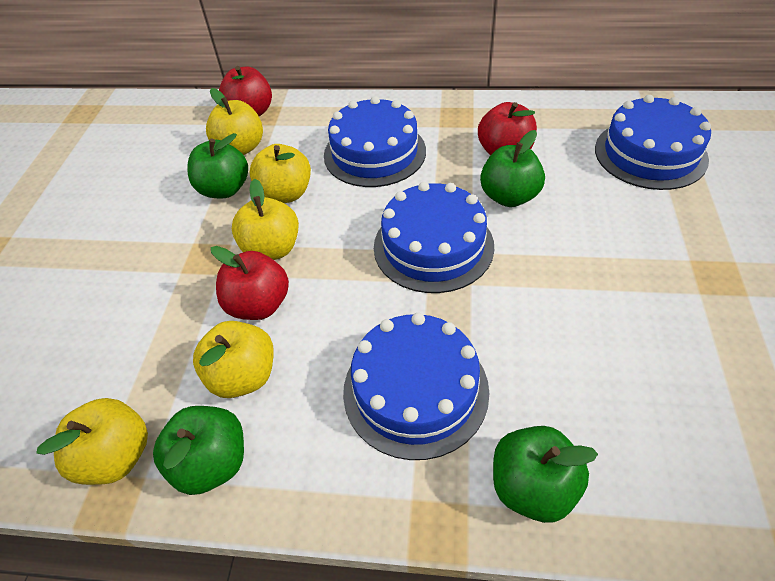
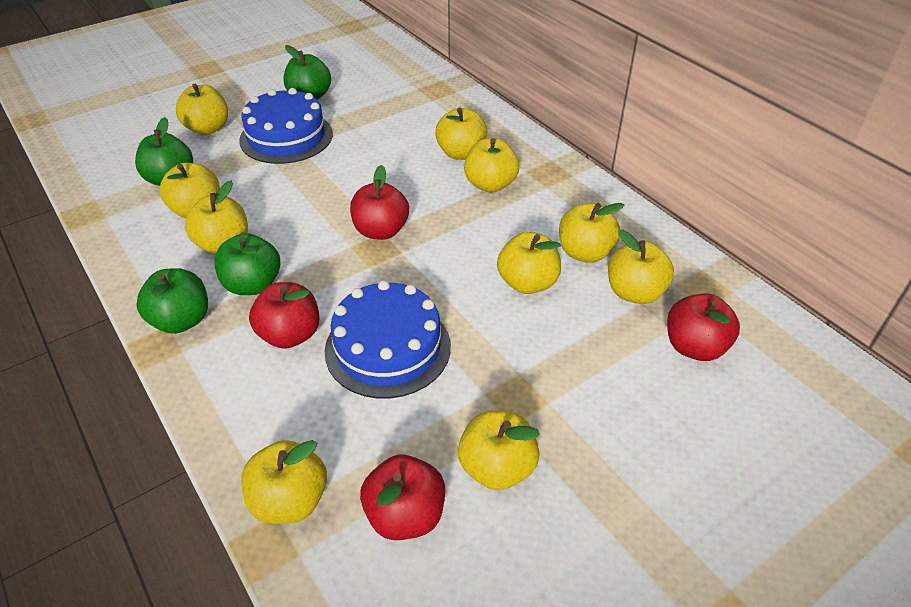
blue cake: [324,96,426,187] [343,313,490,460] [374,182,494,293] [595,95,711,190] = 4 -> [239,88,333,164] [325,280,451,398] = 2
red apple: [211,246,289,320] [219,66,272,116] [478,102,537,155] = 3 -> [249,282,319,349] [350,165,409,240] [360,455,445,540] [667,294,740,361] = 4
yellow apple: [36,398,148,485] [193,321,274,398] [206,88,263,155] [232,179,299,260] [250,144,311,203] = 5 -> [160,163,220,218] [176,84,228,135] [185,181,248,254] [242,440,327,524] [435,107,488,160] [458,410,540,490] [464,138,519,193] [497,232,561,294] [559,203,624,263] [608,230,674,304] = 10

